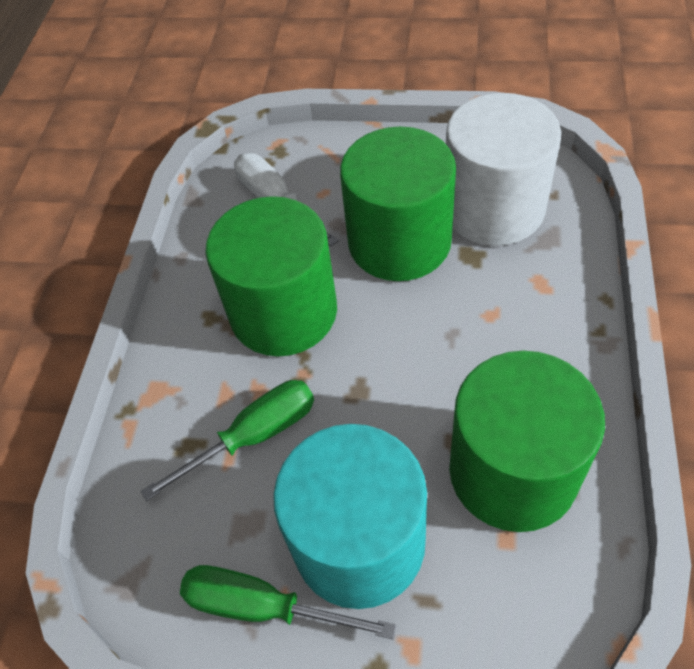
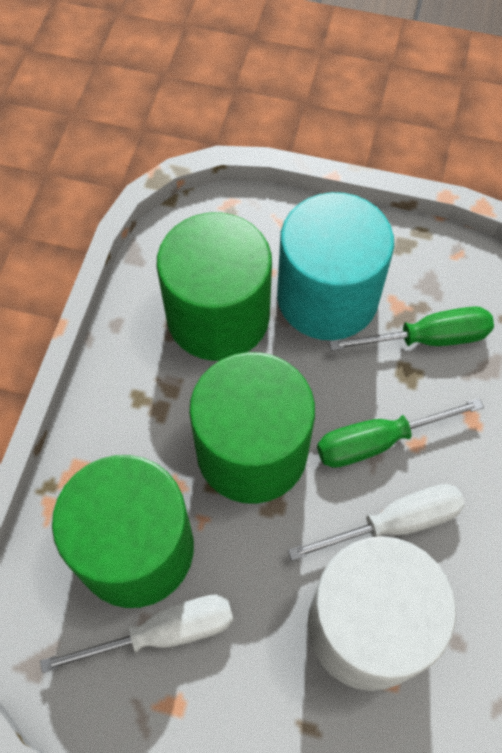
white screwdriver: [234,153,338,247] = 1 -> [40,595,233,673] [288,484,465,561] = 2

